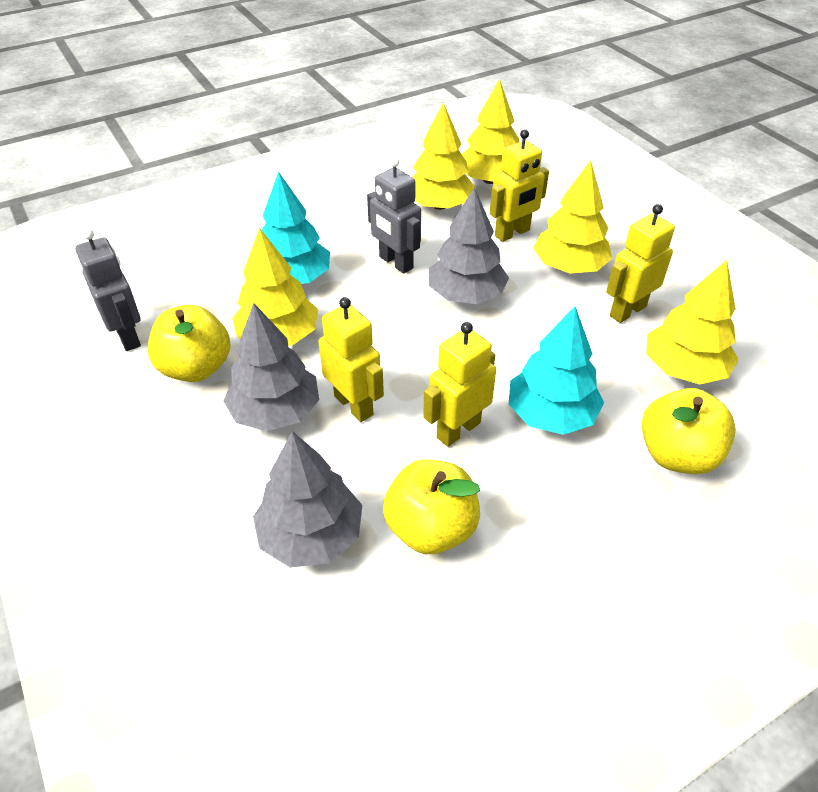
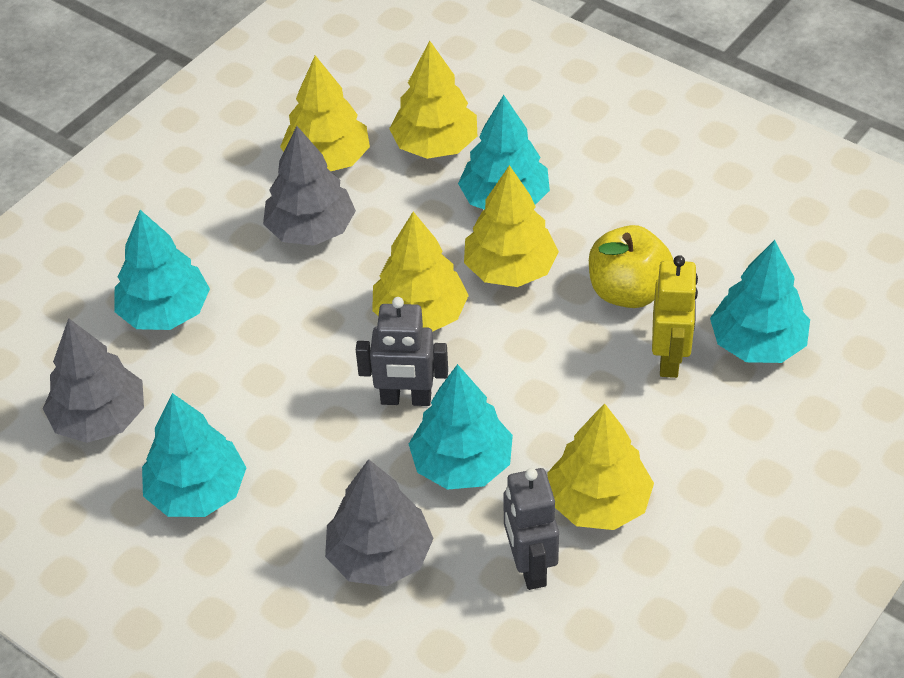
turquoise tree: [262,171,330,284] [509,306,604,435] = 2 -> [114,210,210,330] [142,393,247,517] [409,364,513,490] [458,95,550,210] [710,240,810,363] = 5
yellow apple: [148,305,231,382] [383,460,480,554] [641,388,736,474] = 3 -> [589,225,674,308] = 1
yellow robot: [318,297,384,422] [423,322,496,447] [490,129,549,242] [606,204,675,323] = 4 -> [652,255,698,378] = 1

